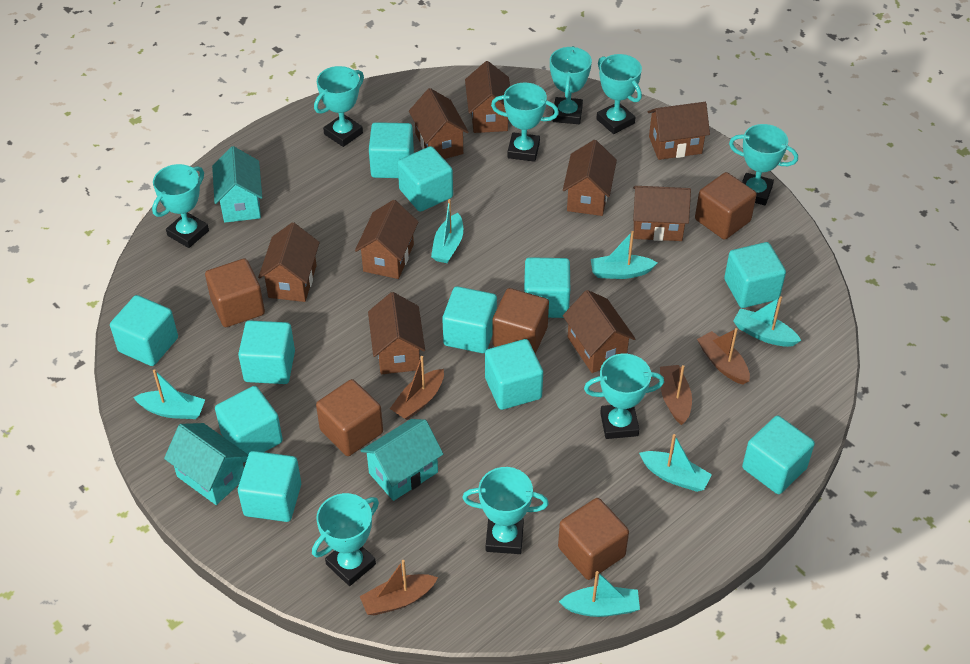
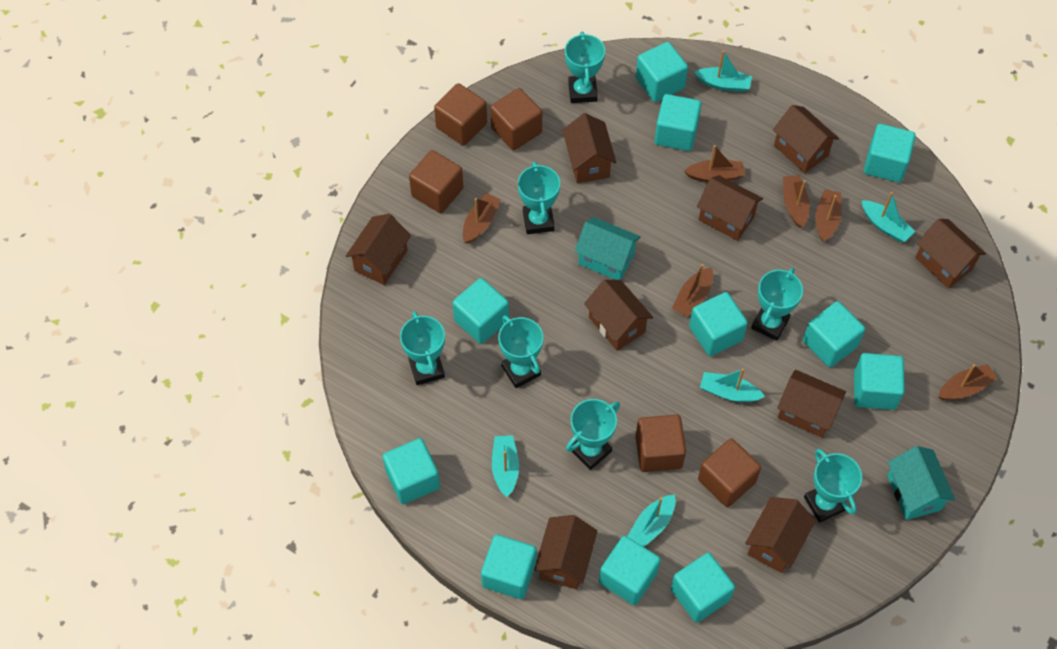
brown boat: [360,560,438,615] [390,356,444,420] [660,365,692,425] [697,328,750,385] = 4 -> [463,193,501,244] [672,264,713,317] [684,145,745,182] [783,175,810,228] [815,189,842,242] [938,364,998,400] = 6
turquoise boat: [133,369,205,419] [431,199,463,263] [559,571,640,617] [591,231,657,279] [639,434,712,492] [733,296,801,347] = 6 -> [492,435,519,497] [627,495,676,547] [694,50,752,92] [700,368,765,402] [862,192,915,242] = 5
turquoise house: [164,423,248,505] [212,146,262,223] [360,419,443,501] = 3 -> [575,217,641,280] [887,446,955,520] = 2
turquoise trophy: [152,164,209,248] [312,493,379,586] [314,66,364,147] [462,467,549,554] [491,83,559,162] [550,46,592,124] [584,354,664,439] [596,54,642,134] [729,124,798,205] = 9 -> [400,311,445,385] [498,315,543,388] [518,161,560,234] [565,32,605,103] [566,399,620,470] [751,268,803,341] [804,449,862,523] = 7

